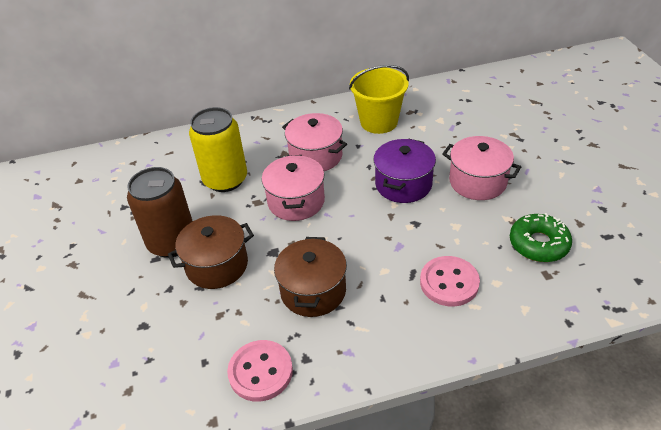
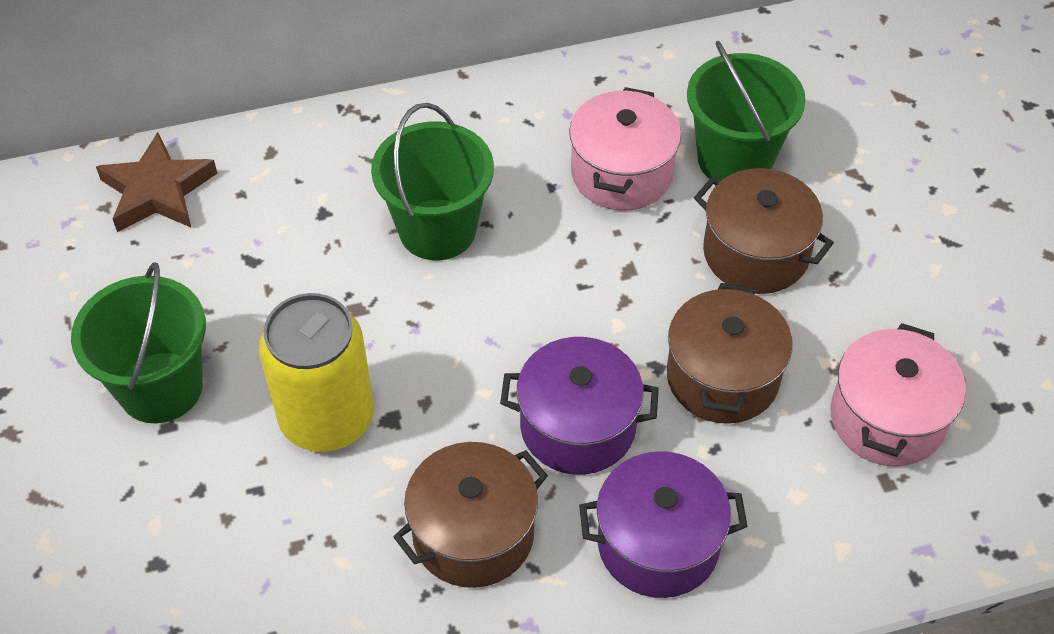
brown can: [127,167,193,258] = 1 -> none = 0
brown pot: [168,215,254,289] [274,237,347,317] = 2 -> [393,442,548,588] [667,283,793,424] [694,168,834,294] = 3
brown star: none = 0 -> [96,132,218,232] = 1
green bucket: none = 0 -> [71,263,206,423] [371,103,494,260] [687,41,806,181] = 3
green donut: [510,213,572,262] = 1 -> none = 0
pink button: [227,340,293,402] [420,256,480,307] = 2 -> none = 0
pink pot: [262,155,325,221] [282,113,347,171] [442,136,521,200] = 3 -> [569,87,681,211] [830,323,966,467] = 2
purple pot: [373,139,436,203] = 1 -> [500,337,659,475] [579,451,748,598] = 2
yellow bucket: [349,65,409,134] = 1 -> none = 0

